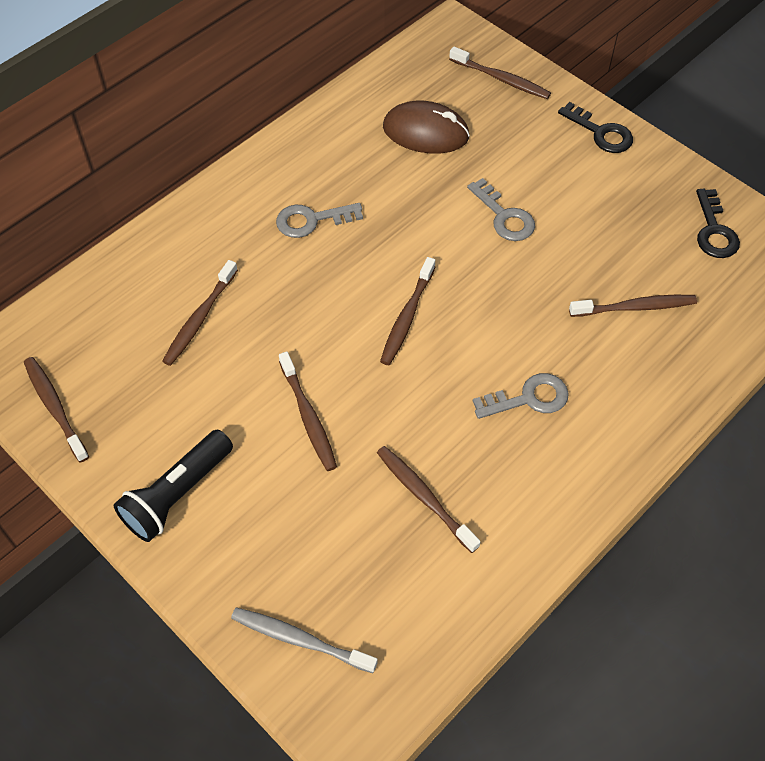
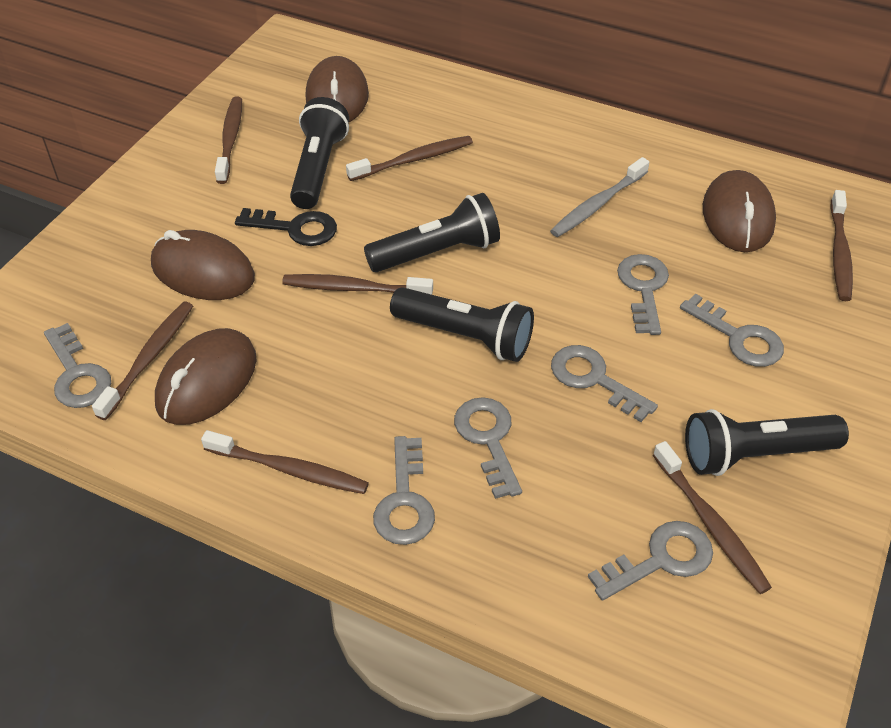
black flashlight: [114,430,233,542] = 1 -> [290,97,349,209] [364,193,500,272] [390,287,534,362] [685,409,849,476] = 4
black key: [558,102,633,153] [696,189,740,258] = 2 -> [235,208,337,246] = 1
brown mouse: [383,101,470,154] = 1 -> [151,230,255,300] [155,328,257,425] [306,56,369,122] [703,170,776,252] = 4
grey key: [276,203,363,238] [467,178,535,241] [473,373,569,419] = 3 -> [44,323,111,408] [373,436,435,545] [454,397,522,499] [551,345,658,422] [588,521,713,601] [617,254,669,335] [680,294,784,367] = 7

